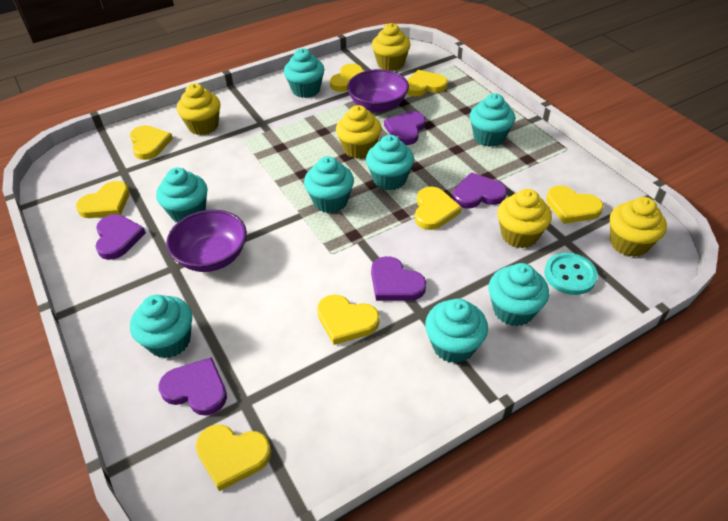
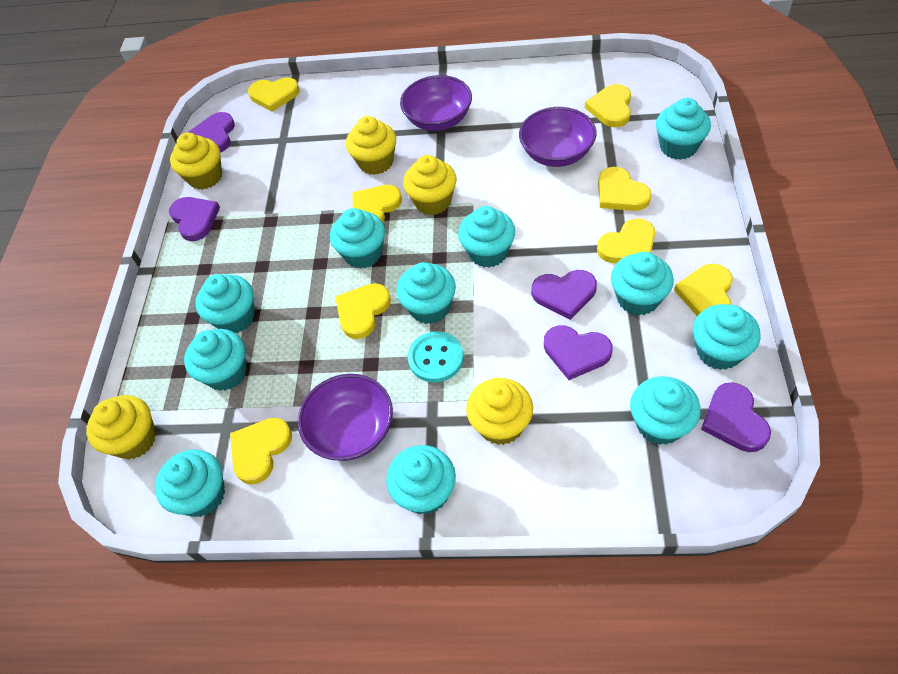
purple bowl: [166,210,247,272] [347,69,409,112] = 2 -> [298,374,393,461] [400,75,472,131] [519,107,596,167] = 3
turquoise cupcake: [130,295,192,358] [156,167,208,222] [284,48,325,98] [304,156,354,213] [366,135,414,191] [425,299,488,363] [470,93,515,147] [489,263,549,326] = 8 -> [155,449,225,517] [184,329,247,391] [195,274,255,333] [330,208,385,269] [386,445,456,515] [396,262,456,324] [458,206,515,268] [611,252,674,315] [630,376,701,445] [656,98,711,160] [693,304,760,370] = 11

